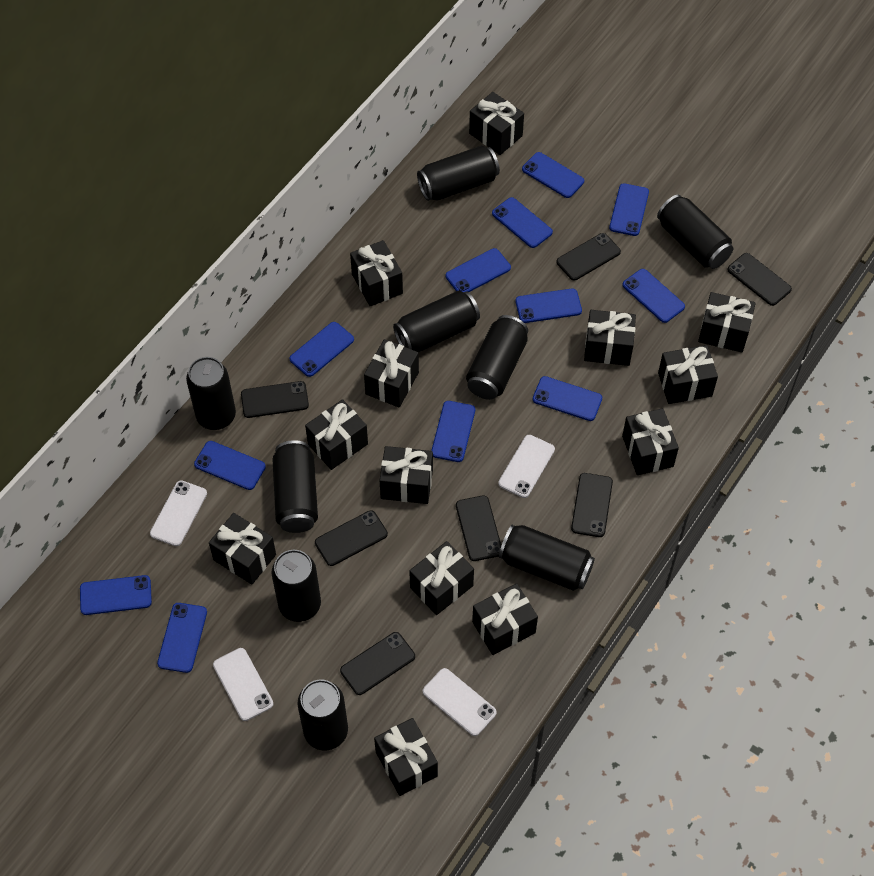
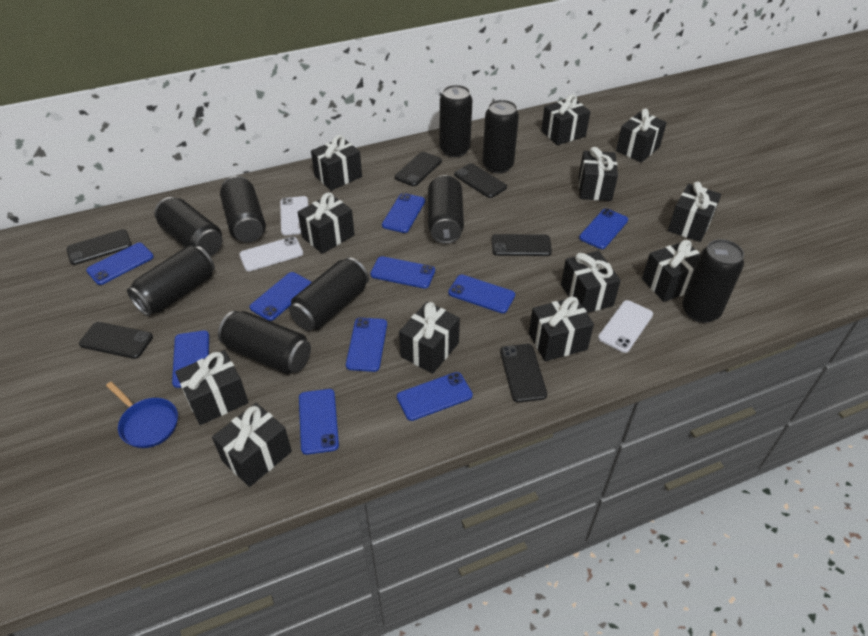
black gift: [209,513,276,585] [305,399,368,470] [350,240,403,306] [364,339,419,408] [374,718,438,796] [379,446,433,504] [409,541,474,615] [469,92,524,155] [472,583,538,655] [584,310,636,366] [622,408,679,475] [658,345,718,404] [698,292,756,352] = 13 -> [175,350,248,425] [212,403,292,487] [298,192,355,254] [311,135,362,191] [399,302,460,374] [529,297,594,361] [541,94,590,145] [561,251,621,313] [579,147,618,201] [616,108,667,162] [642,240,700,302] [668,182,721,242] = 12
black phone: [241,381,309,418] [315,510,388,566] [340,632,415,695] [456,495,501,561] [556,233,621,281] [571,473,613,537] [727,253,792,306] = 7 -> [67,229,132,265] [79,322,153,359] [395,152,442,186] [454,163,507,198] [492,234,552,256] [500,344,547,403] = 6
blue pan: none = 0 -> [106,382,178,448] = 1
blue phone: [80,575,152,615] [157,603,207,673] [194,441,266,490] [290,322,354,377] [431,401,475,462] [446,248,511,292] [492,197,553,248] [515,288,582,323] [522,152,584,198] [533,376,602,421] [609,183,649,236] [622,269,685,323] = 12 -> [86,243,154,285] [172,330,209,388] [250,272,312,321] [299,389,339,455] [346,318,387,372] [370,256,435,289] [382,193,425,233] [397,372,473,421] [448,275,515,313] [579,208,628,249] = 10
white phone: [150,480,207,546] [213,648,274,721] [423,668,497,736] [498,435,555,498] = 4 -> [239,237,303,271] [280,196,308,236] [598,300,653,353] = 3

